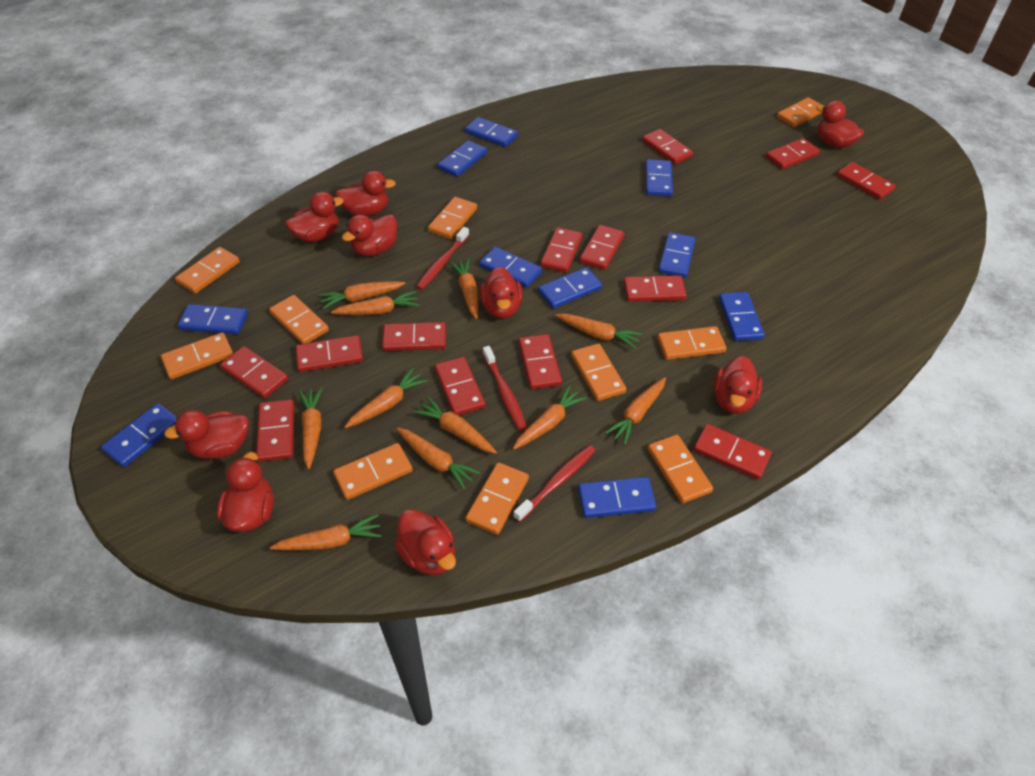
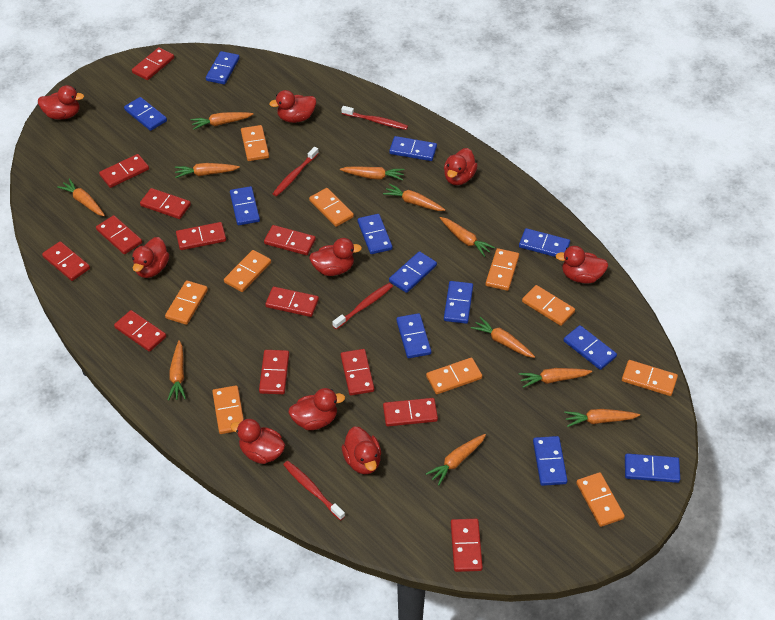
blue domino: [101,403,177,467] [178,304,248,335] [438,140,487,177] [465,117,518,147] [479,247,542,288] [538,267,602,309] [578,477,656,518] [646,159,673,196] [658,232,696,278] [719,292,765,341] = 10 -> [124,97,167,131] [206,51,240,84] [230,186,260,225] [358,214,393,254] [389,136,437,161] [389,251,437,293] [396,313,431,358] [444,281,473,324] [519,228,570,257] [533,436,568,486] [564,325,617,370] [625,453,680,483] = 12
red toothbrush: [416,227,469,290] [483,346,527,431] [513,445,596,522] = 3 -> [273,147,319,196] [283,461,345,521] [332,283,393,329] [341,106,408,130] = 4

